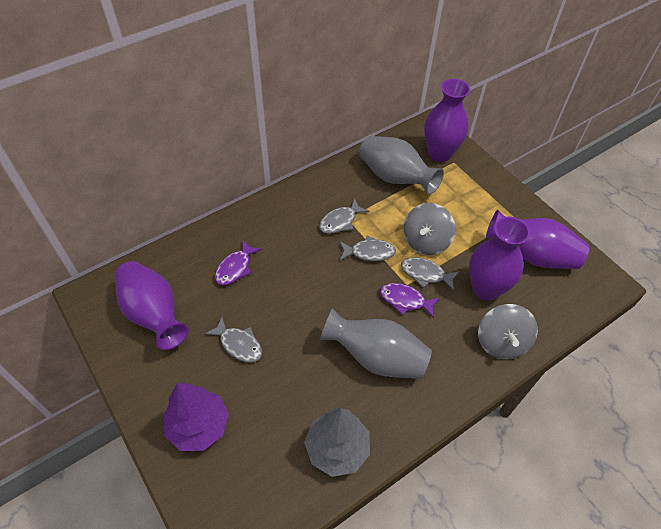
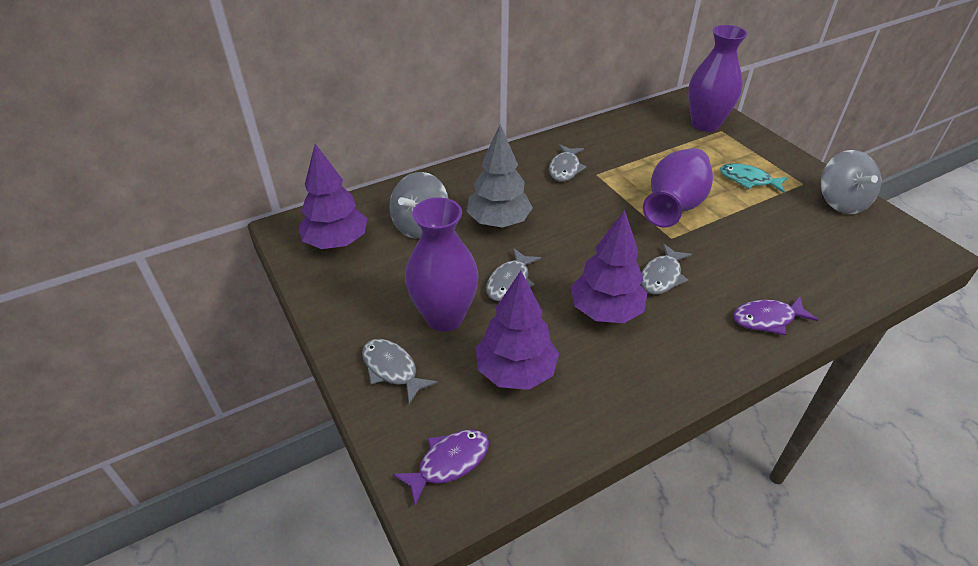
grey vase: [320,308,432,379] [359,136,444,195] = 2 -> none = 0
purple tree: [164,383,229,451] = 1 -> [298,144,368,249] [476,271,559,390] [570,210,647,323] = 3
purple vase: [114,261,189,350] [424,79,470,162] [469,217,530,301] [486,210,590,269] = 4 -> [405,197,479,332] [643,148,713,228] [688,25,748,132] = 3
turquoise fish: none = 0 -> [720,163,788,193] = 1

